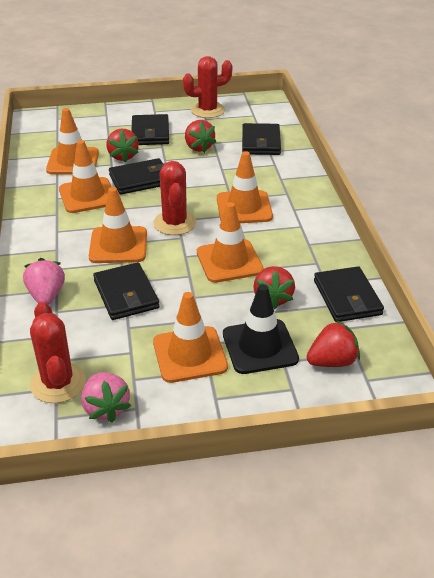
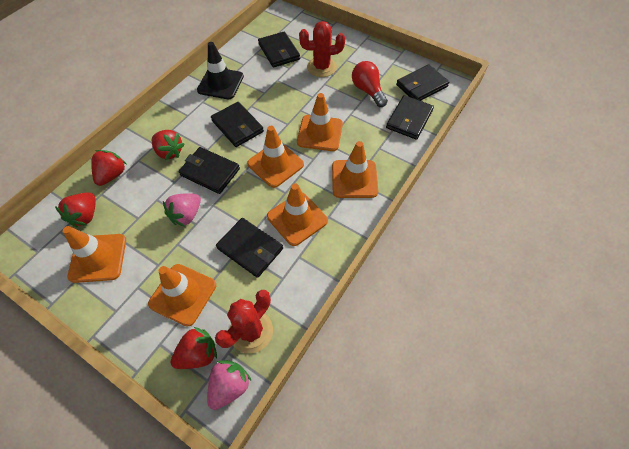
black wallet: [93,262,160,320] [109,158,165,195] [131,114,169,145] [242,123,281,155] [314,266,384,322] = 5 -> [179,147,240,194] [211,102,264,147] [216,218,283,278] [258,32,300,68] [386,95,434,140] [396,64,449,101] = 6
red cactus: [30,302,86,403] [153,161,196,235] [183,56,233,118] = 3 -> [215,290,273,353] [299,21,345,77] = 2
red light bulb: none = 0 -> [352,61,388,107] = 1

